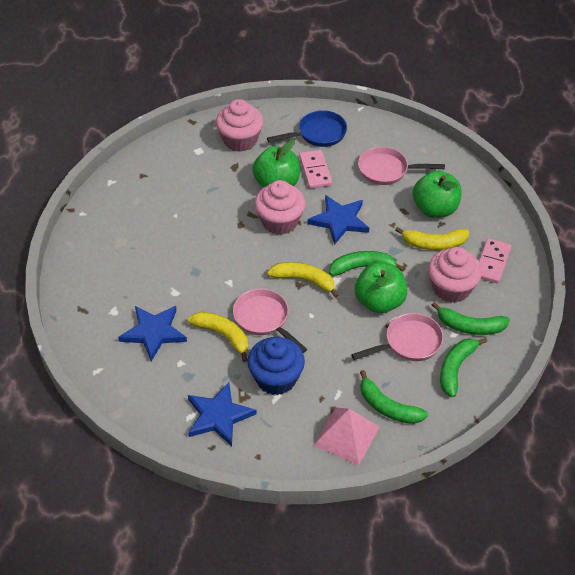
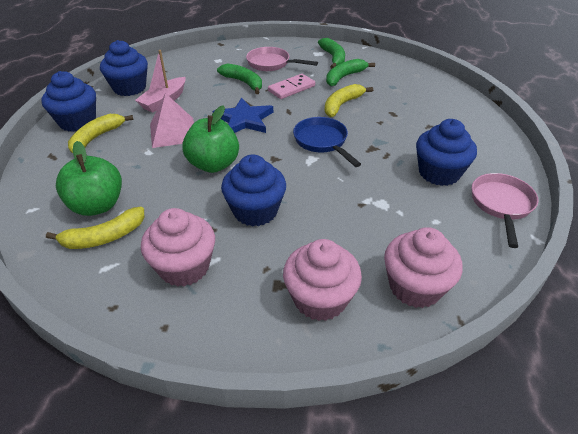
blue cupcake: [247,337,305,395] = 1 -> [41,71,96,132] [100,40,148,96] [221,154,286,226] [416,119,477,186] = 4
blue star: [118,306,187,361] [188,382,257,446] [307,195,369,245] = 3 -> [213,97,273,133] = 1
green apple: [252,140,300,188] [355,263,407,313] [413,170,462,218] = 3 -> [56,141,122,216] [182,105,239,173] = 2
green banana: [329,251,405,276] [360,370,428,424] [432,302,510,335] [440,338,487,397] = 4 -> [217,64,262,94] [318,38,345,69] [326,59,375,86] = 3
pink boat: none = 0 -> [135,50,185,113] = 1
pink domino: [299,150,332,189] [479,238,512,283] = 2 -> [268,74,315,99] = 1
pink pan: [233,289,307,353] [351,313,444,361] [358,147,445,185] = 3 -> [246,47,318,71] [472,173,539,248] = 2

